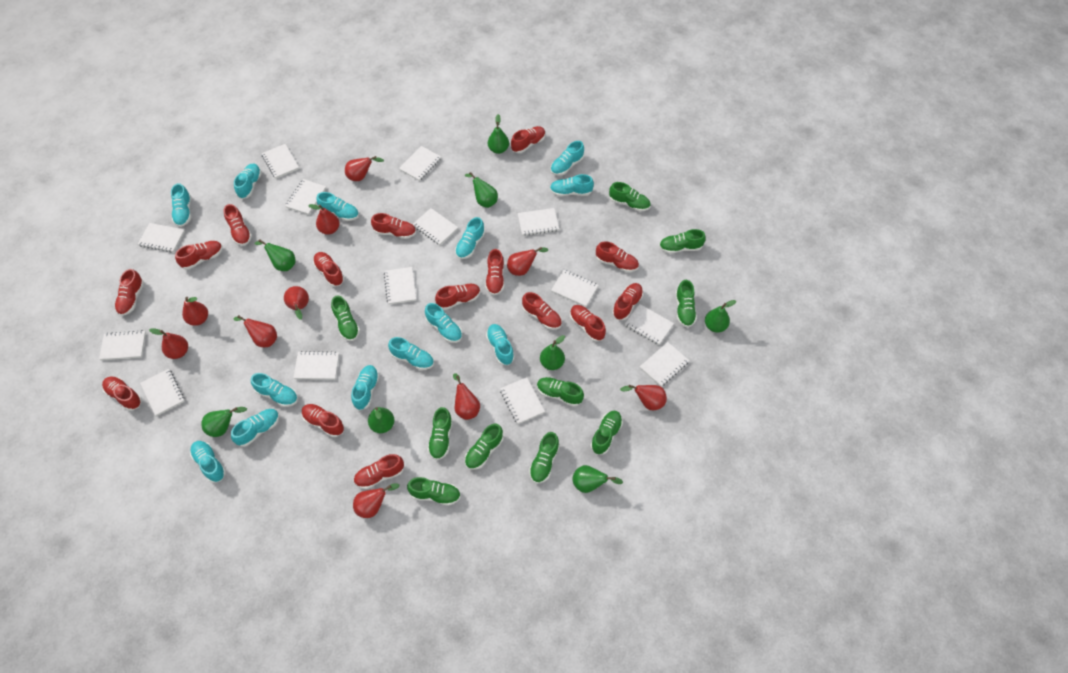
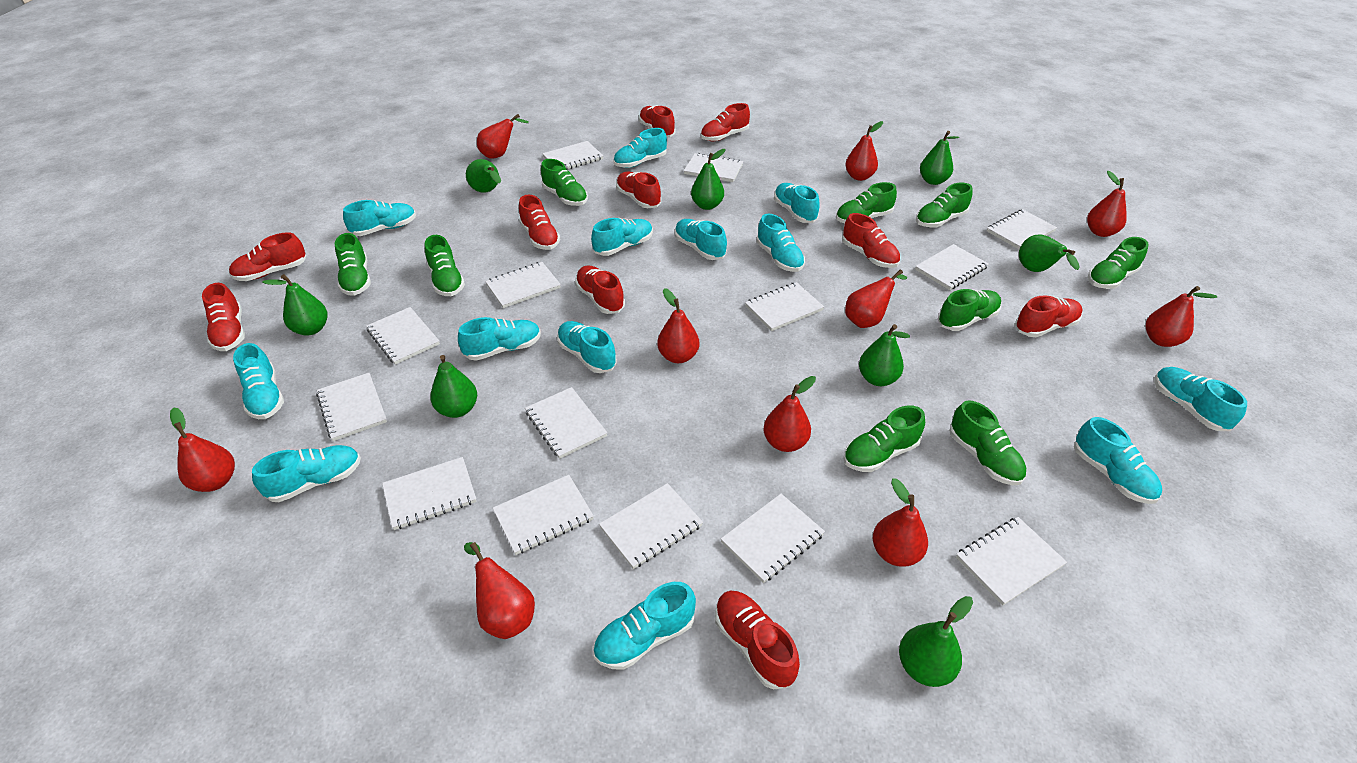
green shoe: [331,295,360,341] [407,477,461,506] [428,407,453,460] [465,424,503,470] [529,432,560,484] [537,377,584,407] [591,411,623,455] [609,182,651,212] [659,229,706,254] [676,280,697,327] = 10 -> [335,233,371,296] [425,235,465,296] [541,159,588,206] [836,182,897,223] [843,405,925,472] [916,183,973,227] [938,289,1001,331] [949,400,1026,485] [1088,237,1148,289] = 9
red shoe: [102,377,142,411] [115,269,144,316] [175,241,223,269] [224,204,252,246] [302,404,344,437] [313,252,344,287] [353,454,404,489] [371,213,416,239] [435,284,480,310] [485,249,505,295] [511,126,546,153] [522,292,562,330] [570,305,606,342] [596,241,639,272] [612,283,643,320] = 15 -> [202,283,245,351] [229,232,306,281] [519,195,560,250] [575,266,625,314] [616,172,661,208] [639,105,676,137] [701,103,750,141] [715,591,800,689] [842,213,900,268] [1015,295,1082,337] = 10

